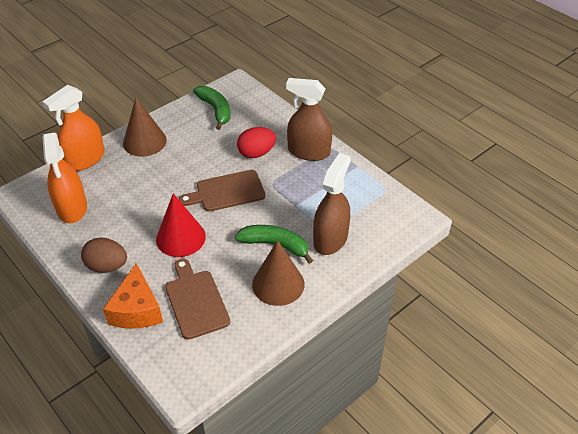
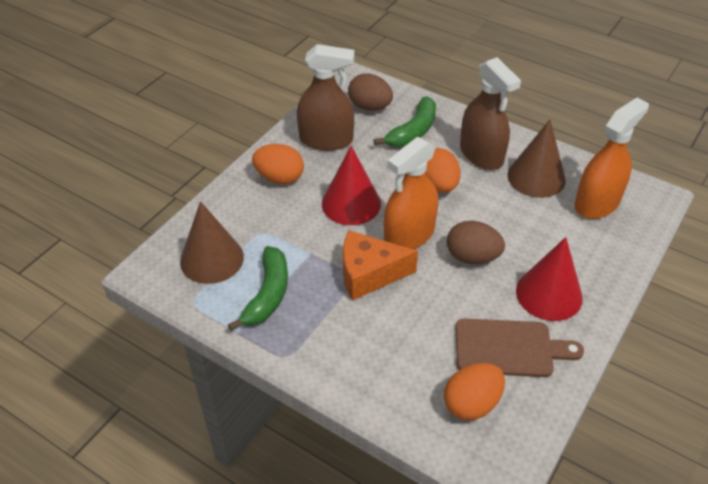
brown cutting board: [165,259,230,340] [179,170,265,212] = 2 -> [456,319,584,377] = 1
brown egg: [81,238,127,273] = 1 -> [348,73,393,111] [447,221,505,264] = 2
orange egg: none = 0 -> [252,144,304,184] [425,148,461,193] [444,363,505,420] = 3
red cone: [156,193,206,257] = 1 -> [322,146,381,225] [516,237,583,321] = 2
red egg: [237,127,276,158] = 1 -> none = 0

